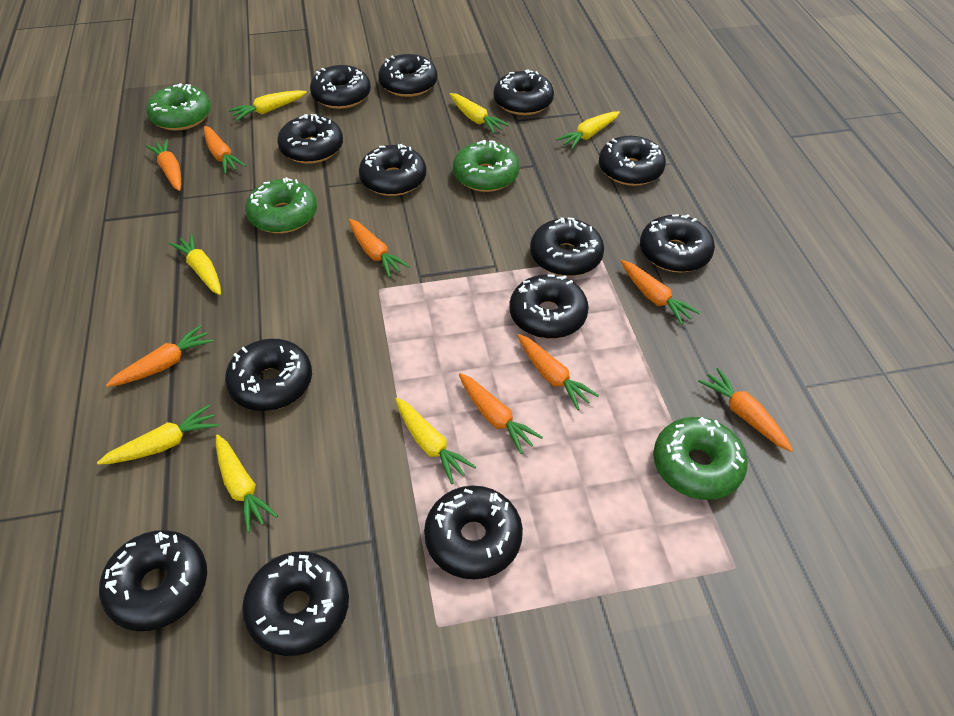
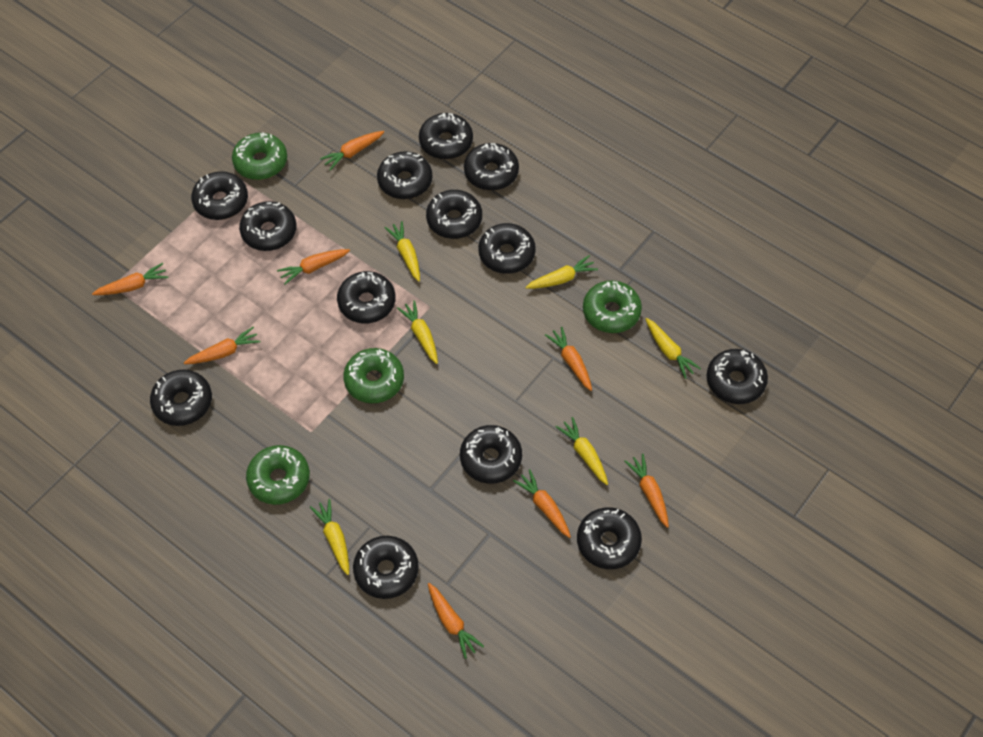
yellow carrot: [97,405,219,465] [169,233,221,295] [216,435,278,533] [228,90,307,121] [395,398,476,484] [450,93,509,134] [556,111,620,149] = 7 -> [310,499,349,575] [385,221,420,282] [397,300,438,364] [525,255,598,289] [556,417,608,485] [646,318,701,379] = 6

